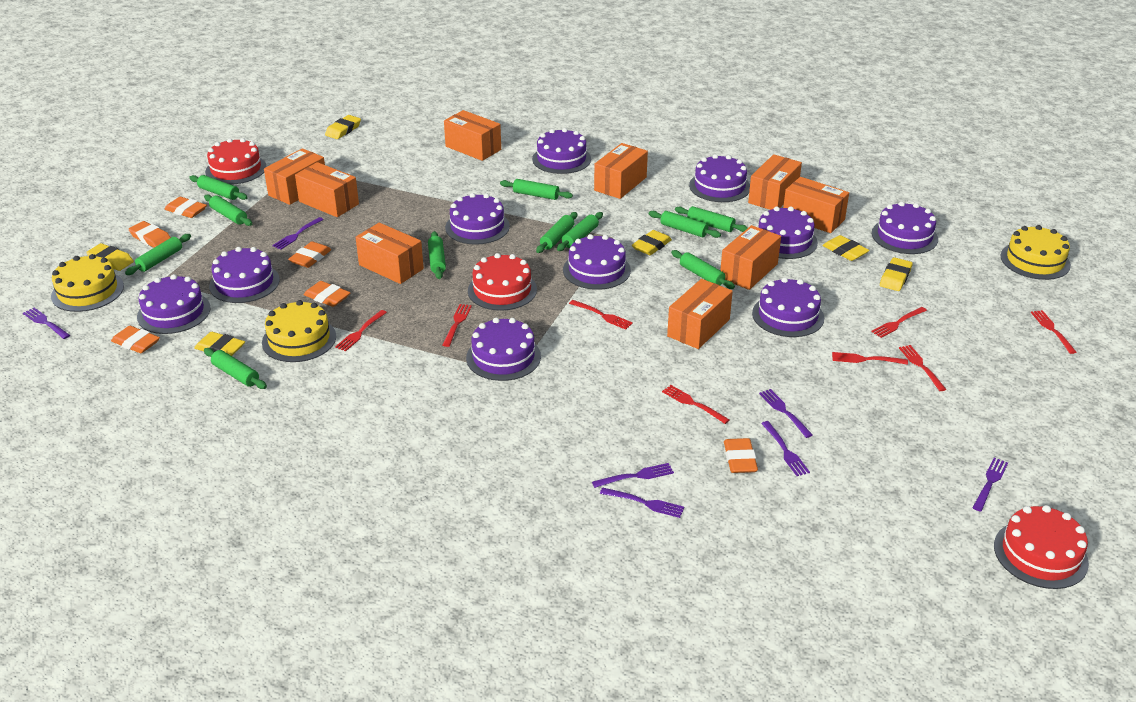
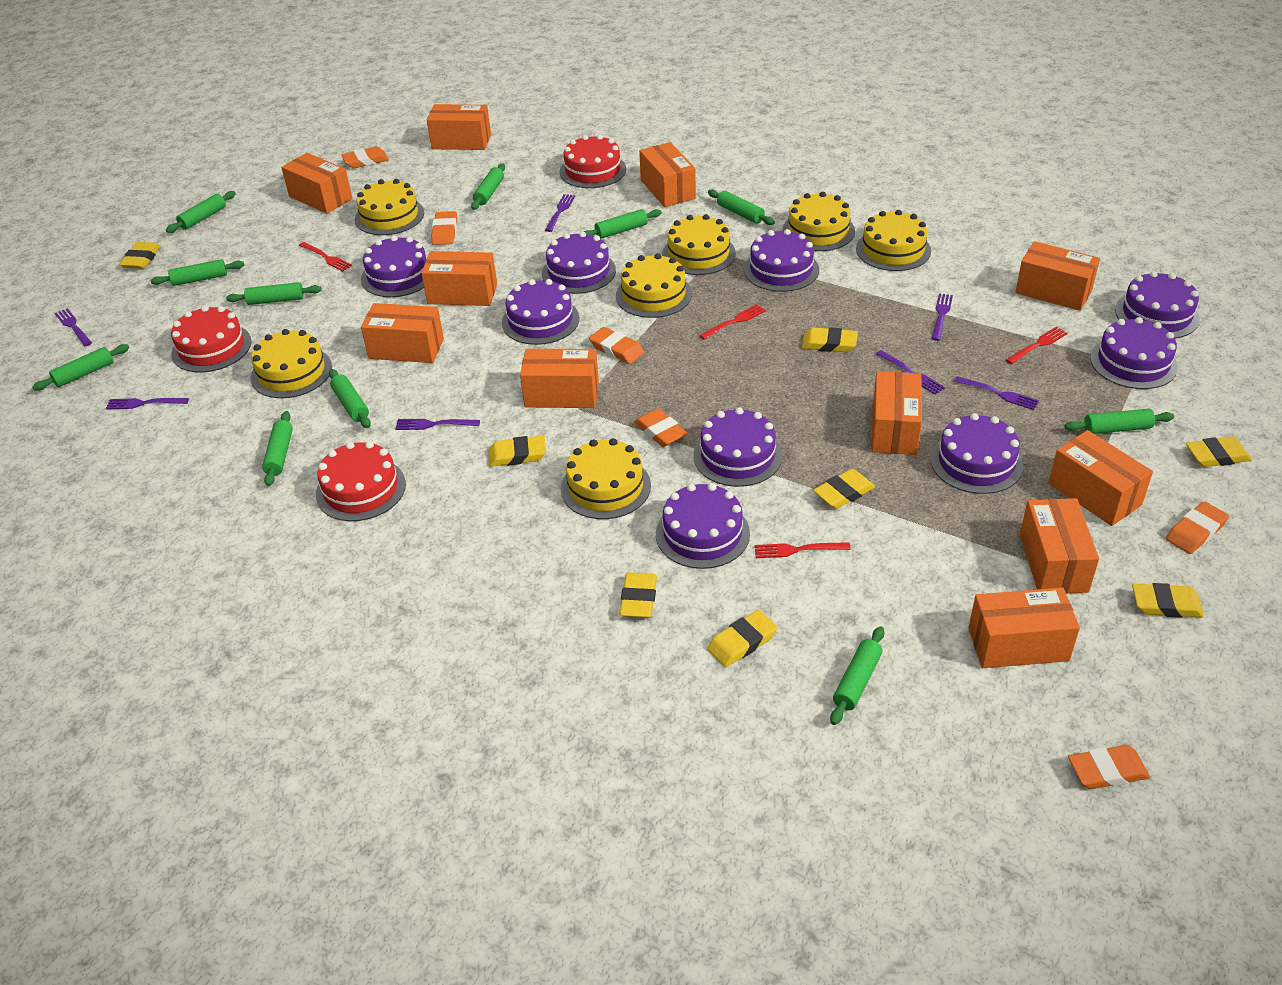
orange box: [264,148,325,205] [295,162,359,217] [356,223,424,284] [444,110,501,161] [594,143,648,199] [667,279,733,349] [720,225,781,290] [748,154,802,210] [783,177,849,233] = 9 -> [281,153,352,214] [361,303,444,363] [421,251,497,306] [427,104,491,150] [520,349,599,408] [639,142,696,207] [871,371,922,455] [968,587,1080,668] [1015,241,1100,311] [1020,498,1099,594] [1048,430,1153,526] = 11
purple cake: [137,274,211,334] [209,247,280,303] [445,193,510,245] [466,317,541,381] [532,128,591,174] [563,234,631,290] [689,154,750,202] [752,277,824,337] [758,206,818,259] [872,202,938,254] = 10 -> [361,236,427,297] [502,279,579,345] [542,232,616,294] [656,483,750,569] [694,407,782,487] [744,229,819,292] [931,413,1023,494] [1090,317,1178,389] [1115,271,1200,339] = 9
red fork: [335,310,387,352] [443,304,472,347] [569,300,633,330] [662,385,730,424] [832,352,908,365] [871,307,927,338] [899,345,946,391] [1031,310,1076,354] = 8 -> [299,242,352,272] [699,304,766,339] [754,542,851,558] [1006,327,1068,364] = 4
yellow cake: [51,254,124,312] [262,300,336,362] [1001,225,1071,280] = 3 -> [251,329,332,398] [355,179,424,235] [561,438,651,519] [616,253,692,318] [662,214,736,275] [782,192,855,251] [856,210,931,271] = 7
yellow eraser: [86,243,134,271] [194,332,245,356] [325,115,361,139] [632,230,672,255] [822,235,870,261] [880,257,913,291] = 6 -> [119,242,161,269] [488,436,546,467] [620,572,657,618] [707,610,778,667] [802,327,858,352] [813,469,875,509] [1132,583,1204,618] [1186,437,1252,467] = 8

